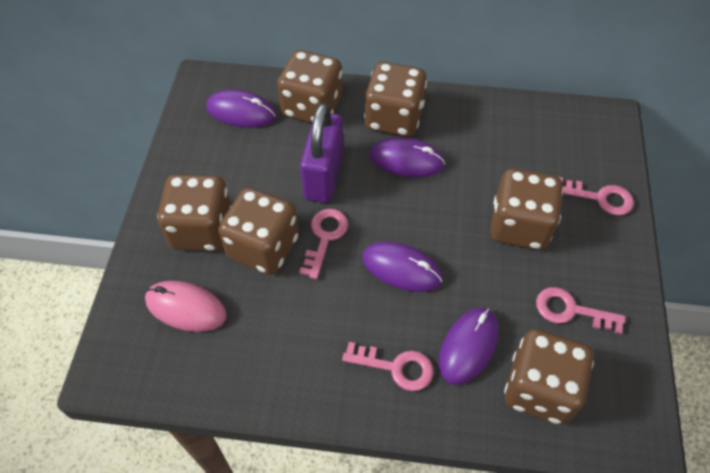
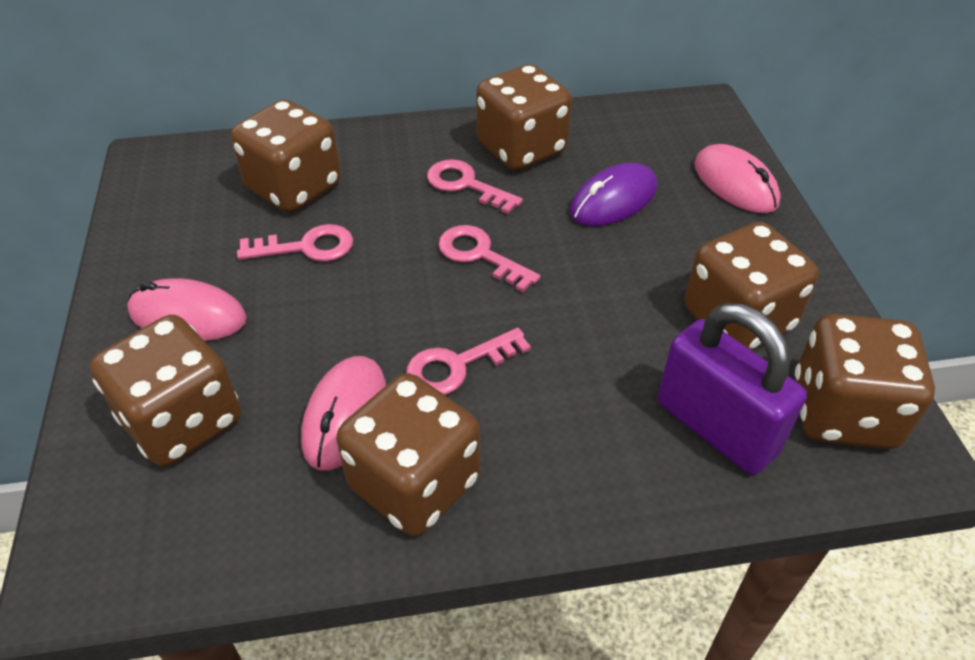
pink mouse: [145,281,227,332] = 1 -> [127,278,247,341] [301,356,386,470] [694,144,781,213] = 3
purple mouse: [206,89,276,128] [362,241,442,292] [369,137,445,177] [439,307,499,385] = 4 -> [570,163,657,226] = 1

